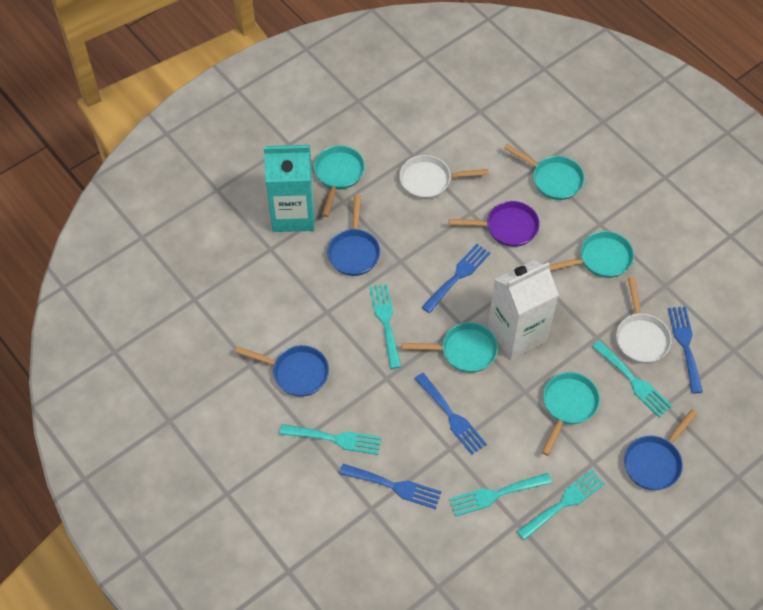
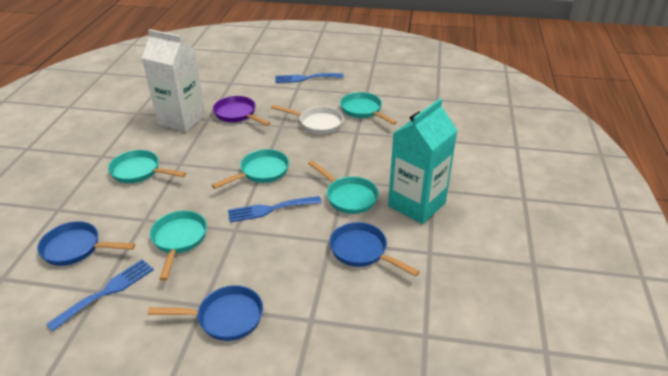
blue fork: [339,464,442,509] [414,373,487,455] [422,244,491,313] [668,306,703,393] = 4 -> [46,259,154,332] [228,196,322,222] [275,73,344,83] = 3
turquoise fork: [280,424,381,455] [370,284,401,369] [449,473,552,517] [517,470,605,541] [592,340,672,417] = 5 -> none = 0
white pan: [399,155,489,199] [616,277,672,364] = 2 -> [271,105,343,134] = 1

